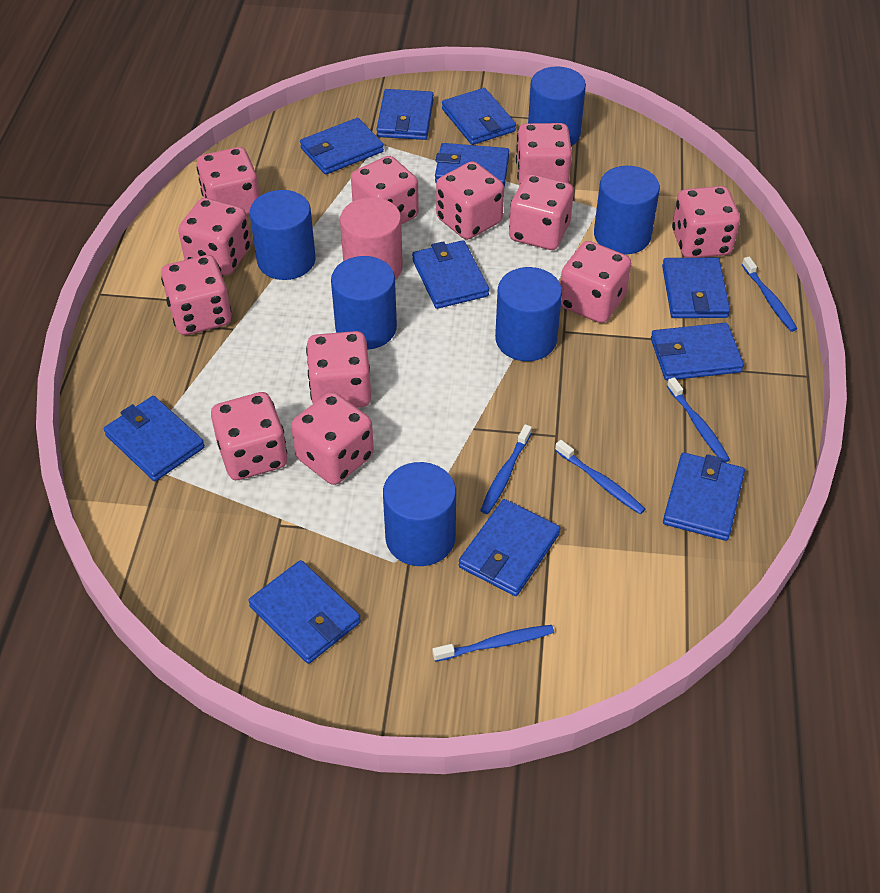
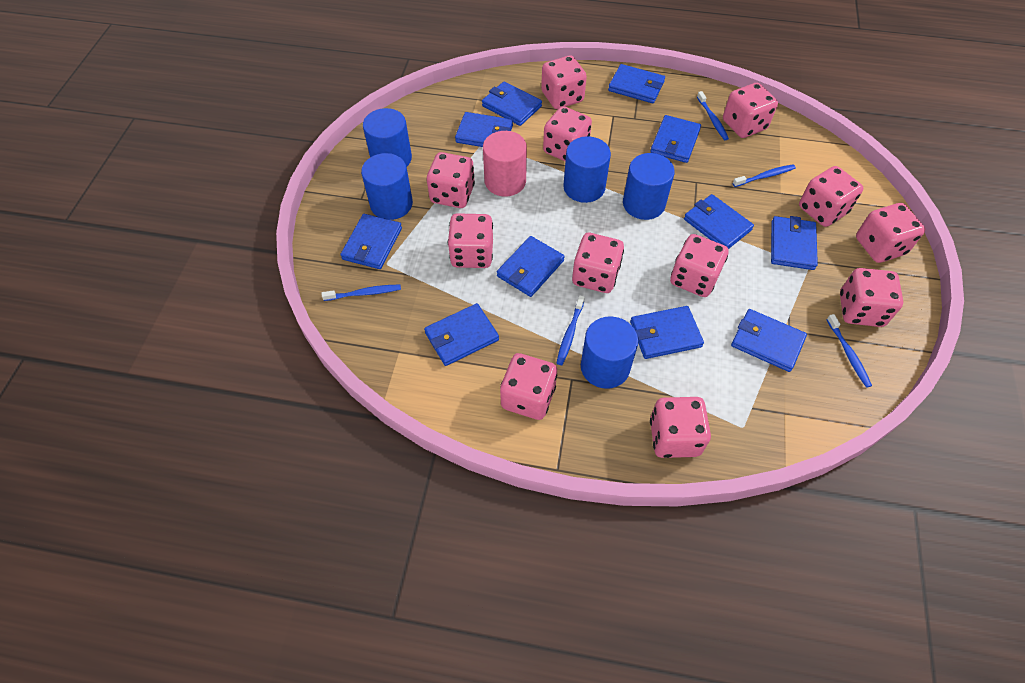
blue cylinder: [250,190,316,280] [331,256,397,350] [383,462,456,566] [495,267,562,361] [528,67,586,146] [594,166,660,255] = 6 -> [361,153,413,220] [363,108,412,167] [563,136,611,203] [581,316,638,389] [623,153,675,220] = 5

